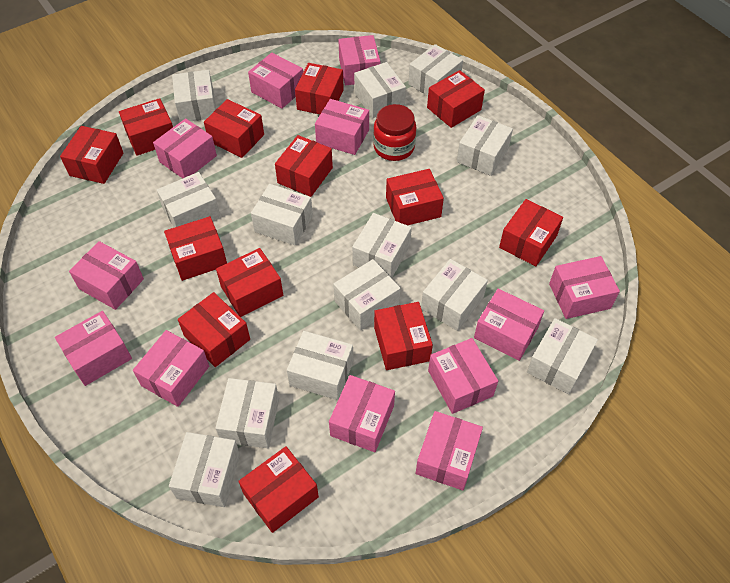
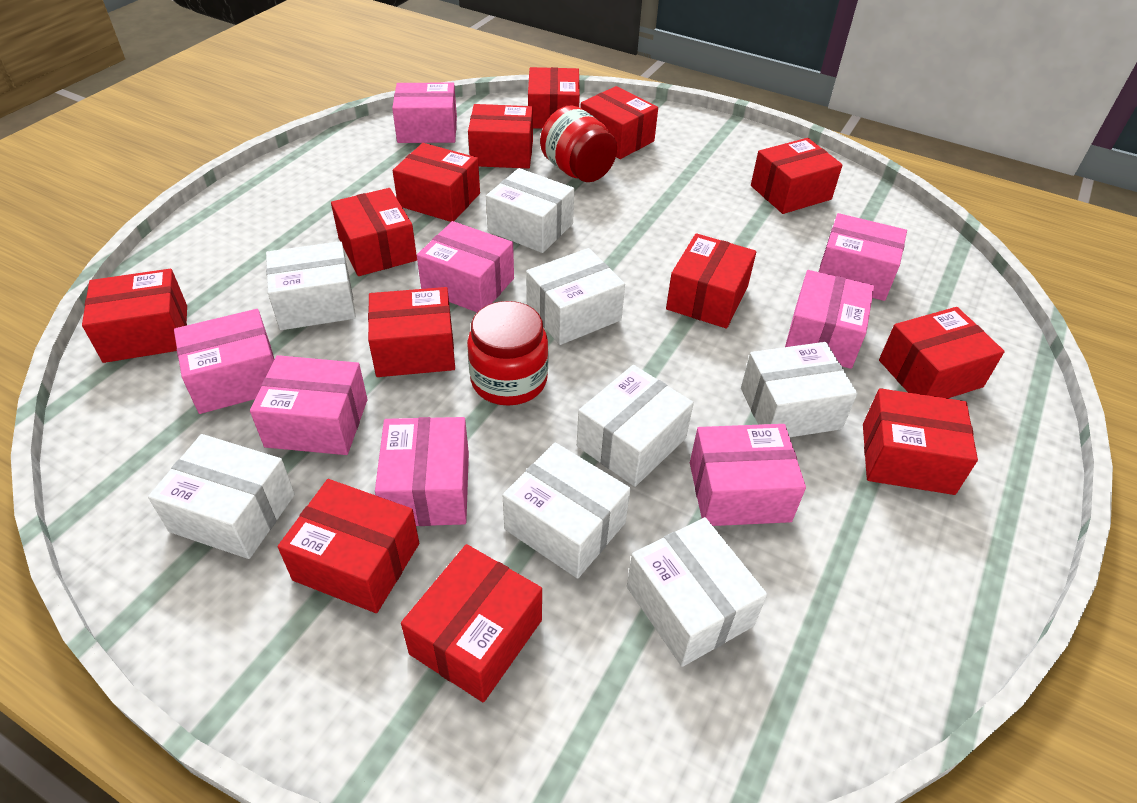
pink box: [55,311,132,386] [69,241,144,310] [133,330,209,407] [153,118,217,178] [248,53,303,109] [315,99,369,155] [329,375,395,452] [338,35,380,85] [415,411,483,491] [428,338,498,414] [474,289,544,361] [549,256,620,319] = 12 -> [174,309,274,414] [250,355,368,455] [375,417,469,526] [392,83,457,143] [417,221,514,312] [690,424,806,526] [785,270,874,369] [819,213,907,301] = 8
red jar: [373,104,416,161] = 1 -> [467,301,549,406] [540,105,617,182] = 2
white box: [157,172,221,228] [169,432,240,507] [172,70,216,122] [215,378,279,448] [251,184,313,246] [287,331,353,400] [333,259,401,331] [352,213,412,278] [354,62,406,118] [408,44,463,96] [421,259,488,331] [457,115,513,176] [527,318,598,394] = 13 -> [148,434,295,559] [266,241,356,330] [486,168,574,253] [503,443,630,579] [526,248,625,345] [577,365,694,487] [627,517,767,667] [741,342,858,437] = 8

